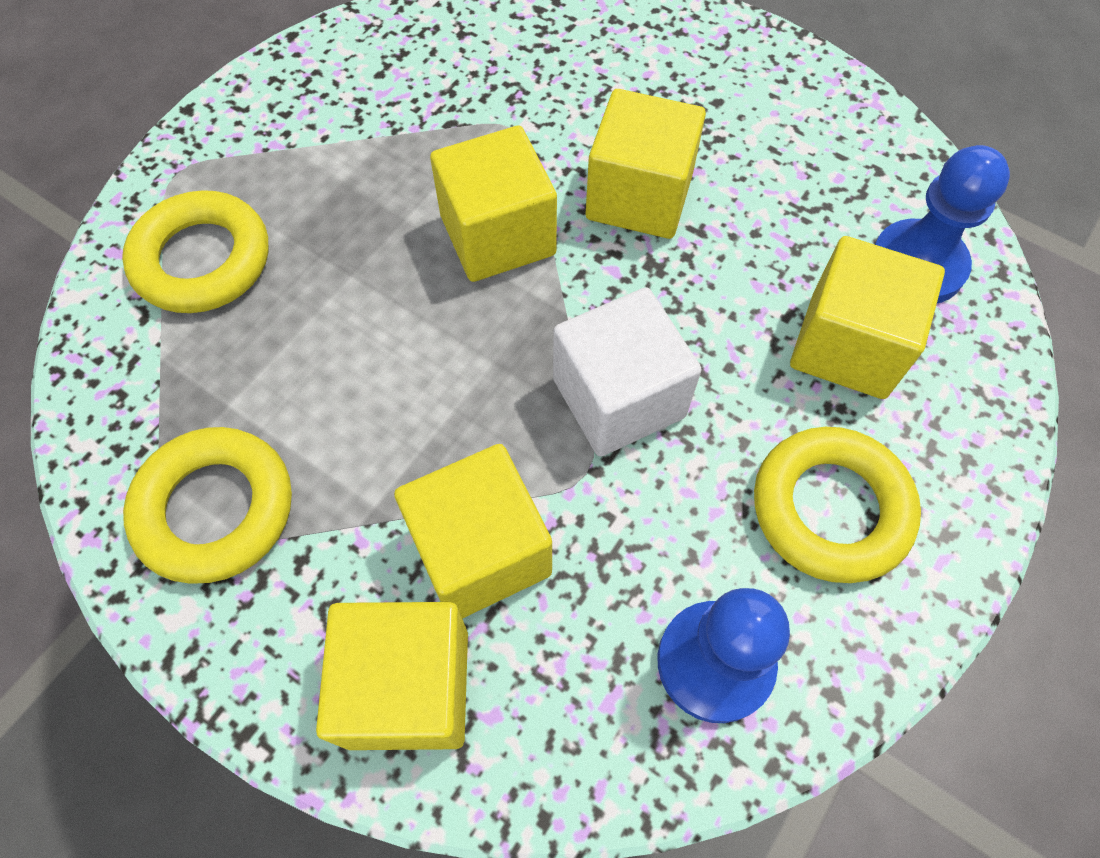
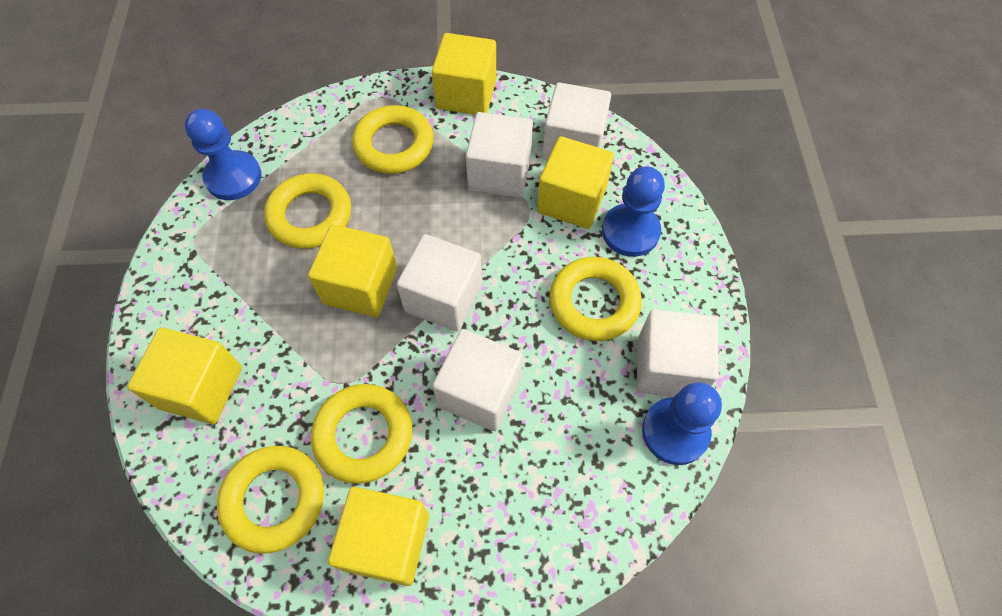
blue pawn: [658,588,790,723] [874,145,1010,303] = 2 -> [185,109,262,200] [602,166,665,257] [642,382,722,465] = 3
white cube: [553,287,702,457] = 1 -> [397,234,482,332] [432,329,523,431] [466,112,533,198] [542,82,611,160] [636,309,719,397] = 5
yellow ring: [122,190,268,313] [123,427,292,584] [754,427,921,583] = 3 -> [217,446,324,554] [264,173,351,249] [311,384,412,484] [352,105,434,174] [549,257,642,341] = 5

